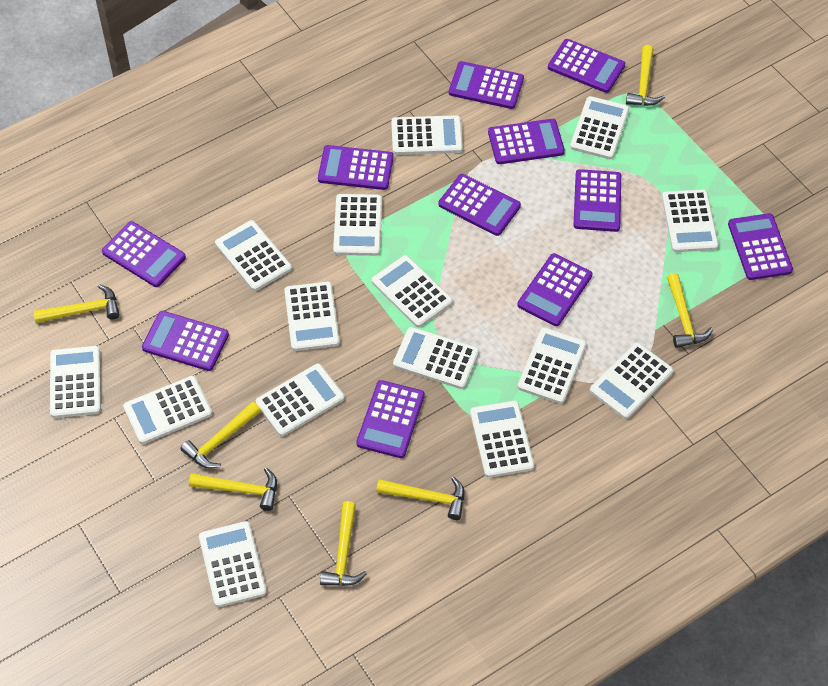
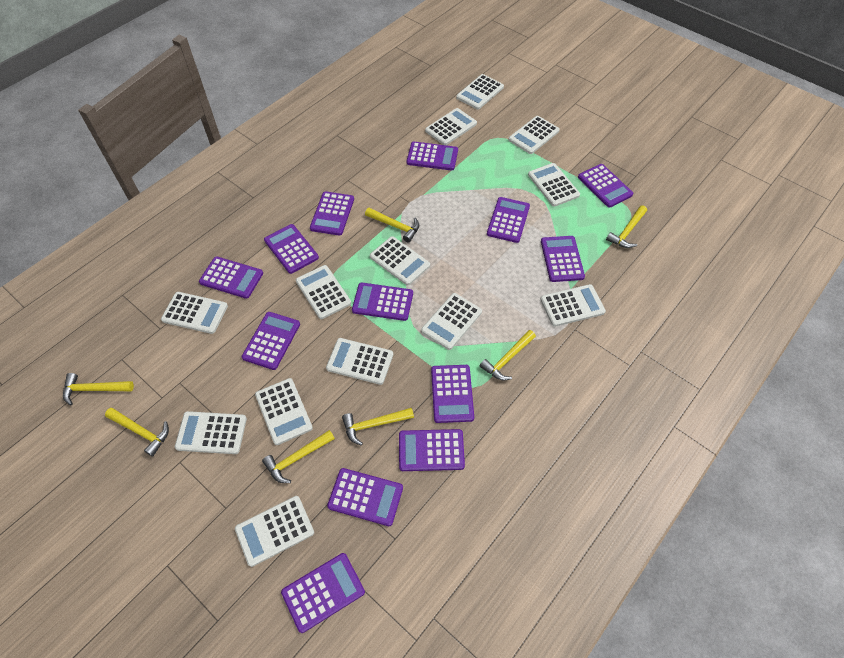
purple calculator: [102,221,186,287] [142,311,229,371] [318,145,394,190] [356,380,425,458] [438,174,521,236] [449,61,524,109] [488,119,565,164] [517,253,592,326] [548,39,625,93] [573,169,621,232] [728,213,793,280] = 11 -> [199,257,263,299] [242,312,300,370] [264,224,319,274] [281,553,365,633] [310,191,354,236] [327,468,403,526] [352,283,413,321] [399,429,465,471] [407,142,458,171] [431,365,474,423] [487,197,530,243] [541,236,585,282] [578,164,633,208] = 13
white calculator: [50,346,101,418] [123,376,212,444] [199,521,267,607] [215,220,292,291] [256,363,345,437] [284,282,340,351] [333,194,382,256] [372,255,453,328] [391,115,463,155] [393,327,479,389] [470,401,535,478] [518,327,587,404] [570,96,630,159] [590,343,674,419] [662,189,719,252] = 15 -> [161,292,228,334] [175,411,247,454] [235,496,314,567] [255,378,313,445] [296,265,351,319] [326,338,393,385] [370,236,430,285] [421,293,482,350] [425,108,477,145] [456,74,504,110] [509,116,560,154] [528,163,580,207] [540,284,606,327] = 13

